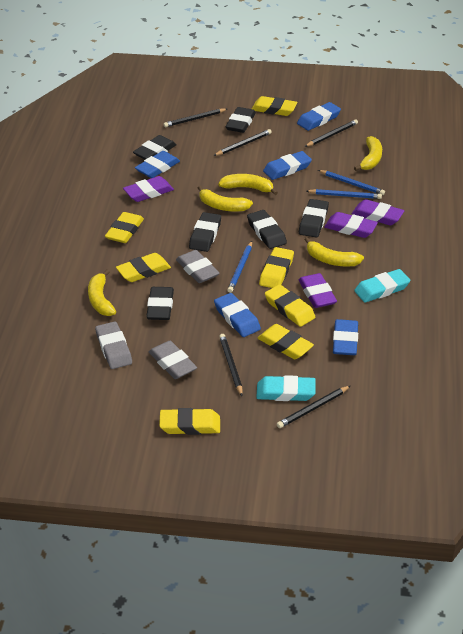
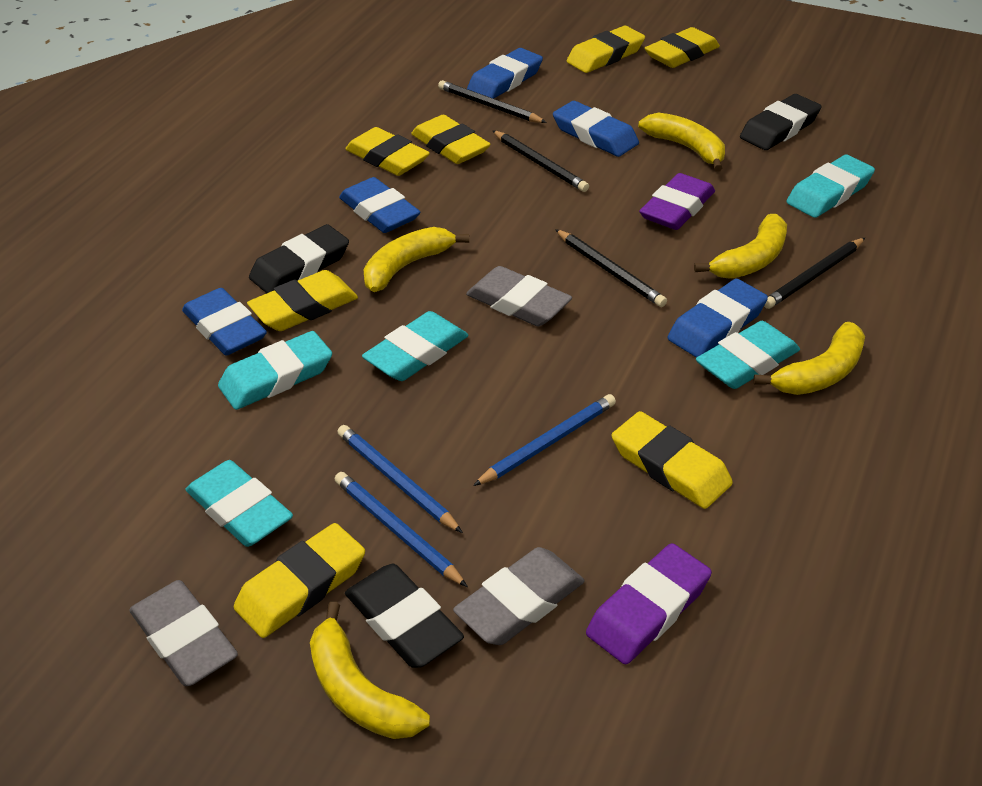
black eraser: [133,135,177,160] [146,287,174,320] [189,212,221,252] [225,107,256,133] [247,210,287,249] [299,199,329,238] = 6 -> [249,224,349,293] [345,564,464,668] [740,94,821,150] = 3
black pencil: [164,109,227,127] [213,129,272,156] [219,334,243,396] [277,386,350,428] [305,119,358,147] = 5 -> [438,80,547,123] [492,130,589,192] [555,229,667,307] [764,238,865,309] = 4
purple eraser: [123,176,174,202] [299,273,337,308] [324,212,378,238] [352,199,404,225] = 4 -> [586,543,712,665] [639,173,715,230] = 2
turquoise eraser: [256,375,316,401] [354,269,410,303] = 2 -> [186,460,293,547] [218,331,332,410] [362,311,469,381] [696,321,800,389] [787,155,875,218] = 5

